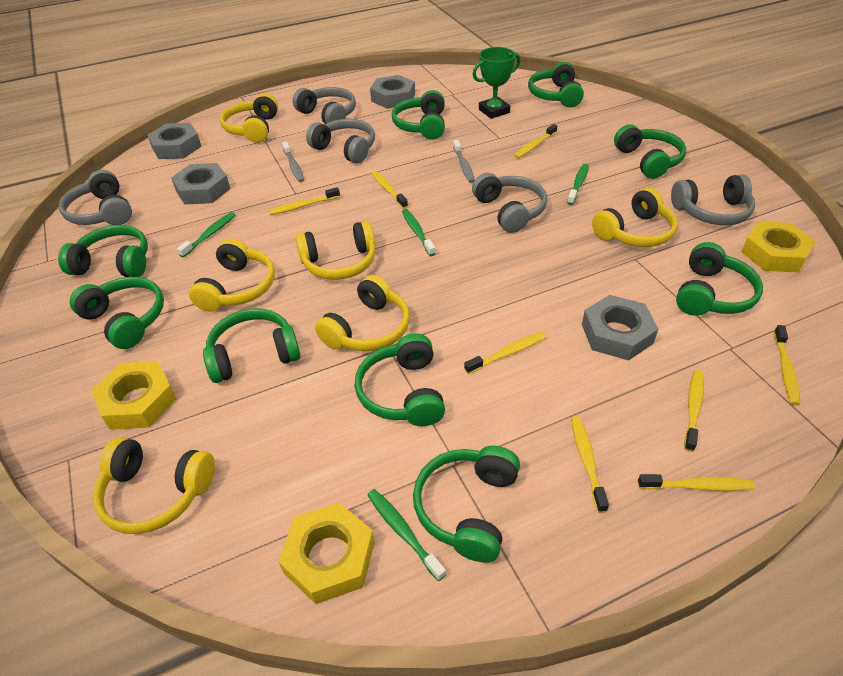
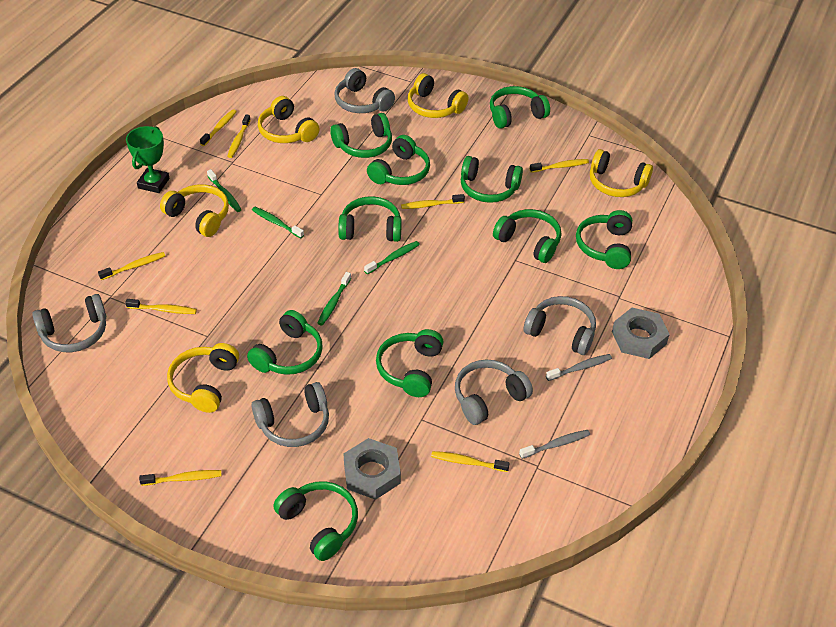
green headphones: [58,225,148,277] [70,277,164,349] [203,308,300,383] [354,333,445,426] [392,90,445,140] [413,446,520,563] [528,62,584,107] [614,124,686,179] [676,242,763,316] = 9 -> [247,310,323,375] [273,481,358,561] [330,113,392,158] [338,196,402,242] [367,135,430,185] [376,329,444,397] [461,156,523,203] [490,86,550,129] [493,209,561,263] [576,210,632,269] = 10
grey nut: [147,123,202,159] [171,163,230,204] [370,75,415,109] [582,295,658,360] = 4 -> [344,438,401,500] [612,308,670,359] = 2
yellow headphones: [93,437,215,534] [189,238,275,312] [220,93,278,143] [295,221,375,280] [315,275,410,351] [592,188,678,247] = 6 -> [160,184,229,237] [167,343,239,413] [258,96,320,143] [408,73,469,118] [590,149,653,197] = 5
yellow nut: [91,361,177,430] [278,503,375,604] [741,221,815,273] = 3 -> none = 0

